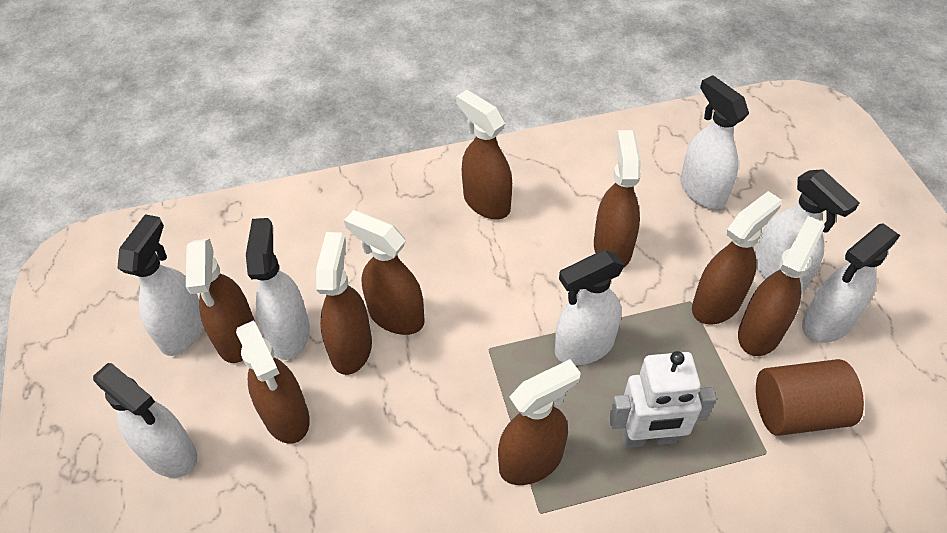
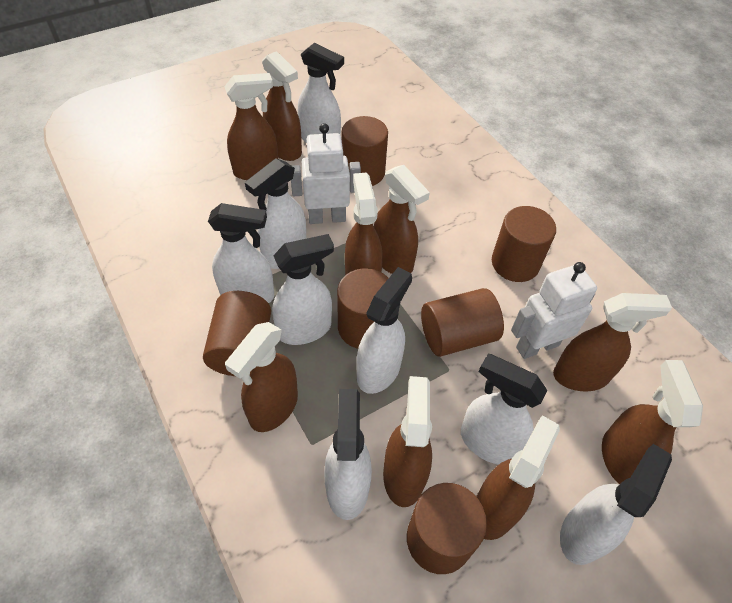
brown cylinder: [756,359,864,436] = 1 -> [203,291,271,376] [337,268,388,349] [342,116,388,186] [407,483,487,574] [421,288,504,357] [492,206,556,282] = 6
white robot: [609,351,717,448] = 1 -> [291,123,361,224] [511,262,597,359] = 2
white spray bottle: [93,363,197,478] [117,214,204,356] [246,218,310,360] [555,250,625,365] [680,75,749,209] [755,169,860,292] [802,224,900,343] = 7 -> [208,203,274,303] [245,158,307,269] [272,234,334,345] [298,43,344,143] [324,389,372,520] [357,267,412,394] [461,354,548,465] [560,444,672,565] = 8

